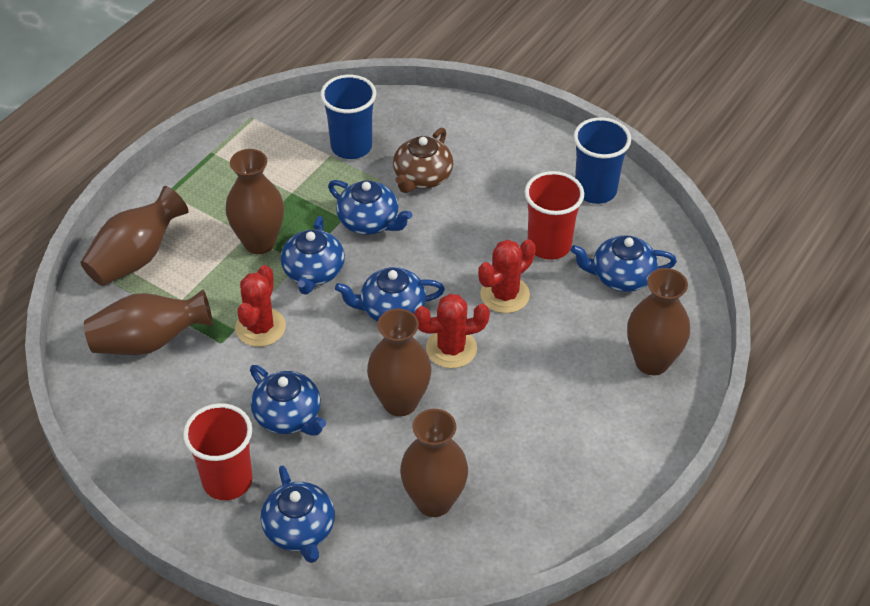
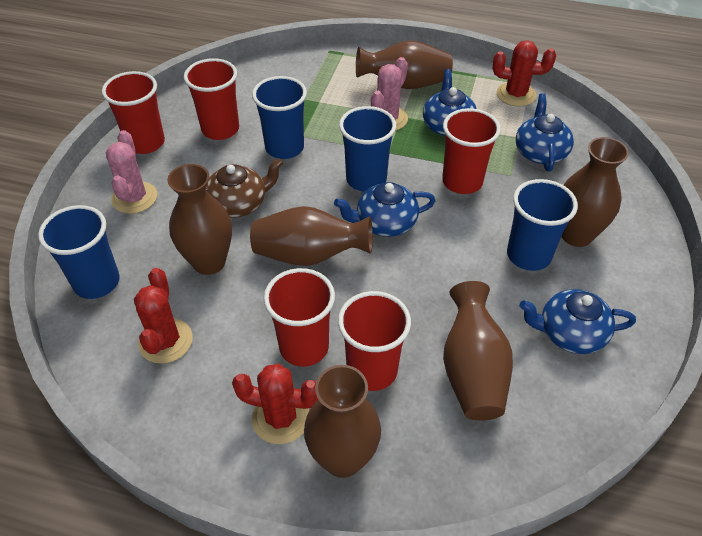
blue cup: [320,75,376,159] [573,117,631,204] = 2 -> [38,205,120,299] [252,76,307,159] [339,106,396,192] [507,179,578,271] = 4
blue teapot: [250,365,326,436] [261,465,335,563] [281,216,345,295] [328,180,412,235] [335,267,445,322] [571,235,677,292] = 6 -> [334,182,436,237] [423,69,477,136] [516,93,574,172] [519,289,636,354] = 4
pink cactus: none = 0 -> [106,130,157,214] [371,57,408,131] = 2
red cup: [183,403,253,500] [524,171,584,260] = 2 -> [102,71,165,154] [184,58,239,140] [264,268,335,367] [338,291,411,391] [442,108,501,194] = 5

